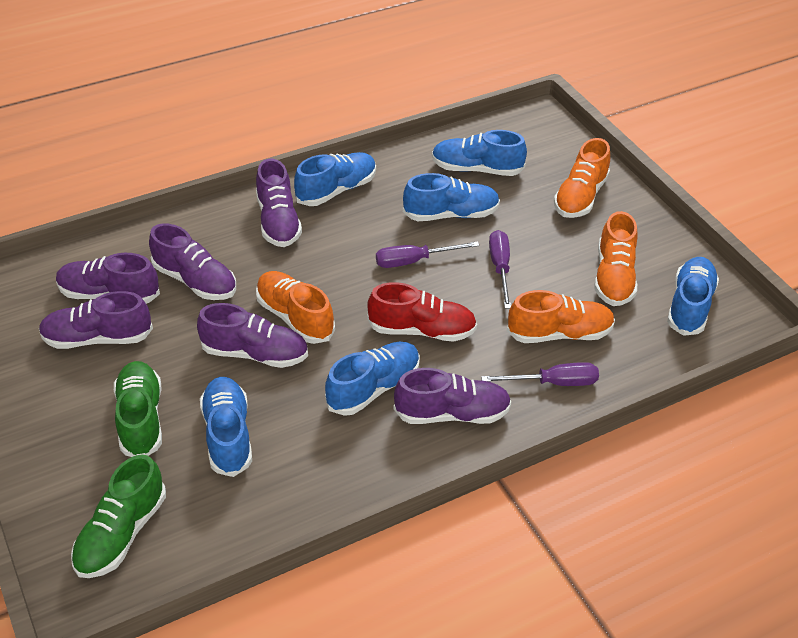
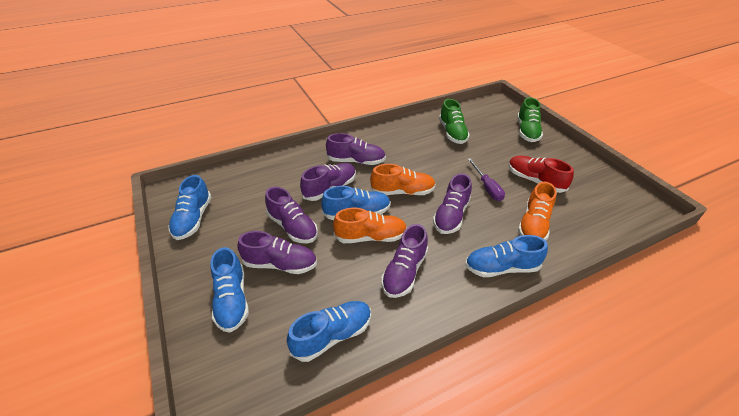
blue shoe: [200,377,252,477] [294,152,376,206] [325,342,420,416] [403,173,500,221] [432,130,527,176] [667,257,719,336] = 6 -> [168,175,211,240] [210,247,249,333] [287,301,371,362] [321,186,391,220] [465,235,548,277] = 5
orange shoe: [256,271,335,344] [507,290,615,343] [554,138,610,218] [594,211,638,306] = 4 -> [333,208,407,243] [370,164,436,195] [518,182,556,240] = 3
purple screwdriver: [376,241,479,268] [481,362,599,386] [489,230,511,309] = 3 -> [468,158,505,201] = 1

